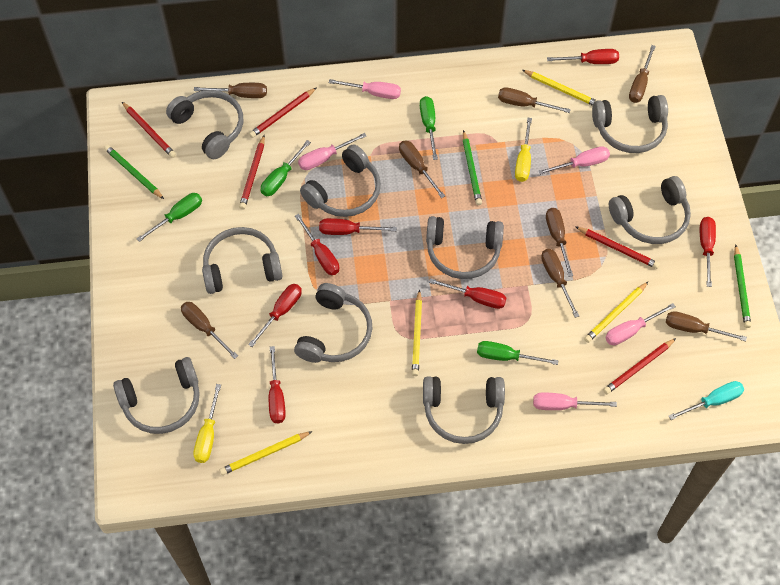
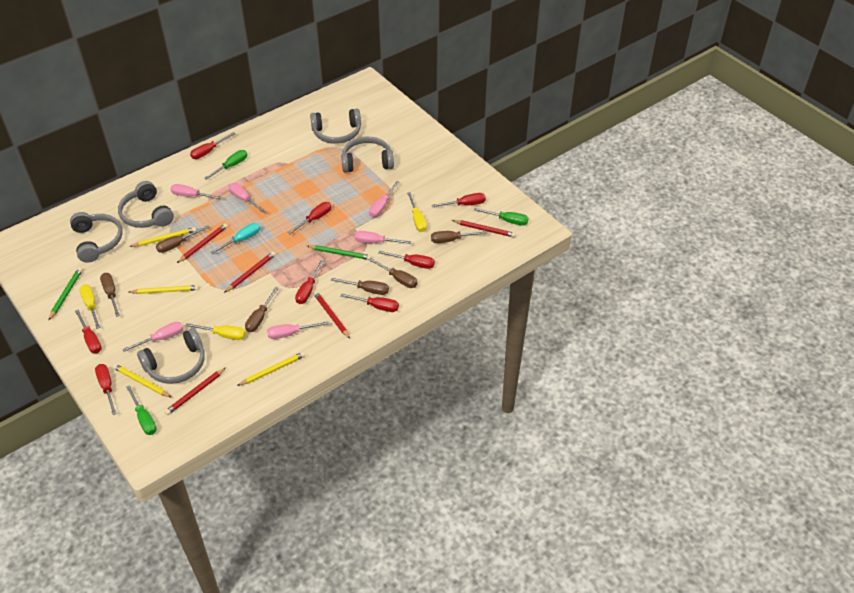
brown screwdriver: [181,302,238,359] [194,83,267,98] [399,140,445,198] [498,87,571,113] [541,249,579,318] [546,208,573,277] [629,45,656,103] [666,311,747,341] = 8 -> [100,273,120,317] [156,225,210,253] [245,287,279,332] [331,278,389,295] [369,258,418,288] [431,231,487,243] = 6
green pencil: [104,145,164,199] [463,130,482,205] [734,245,751,328] = 3 -> [48,267,83,321] [307,245,372,260] = 2
green screwdriver: [136,193,202,242] [261,140,311,196] [420,96,438,160] [477,341,559,365] = 4 -> [126,385,157,435] [204,150,247,180] [474,208,529,226] = 3
grey headphones: [113,357,200,434] [166,90,243,159] [202,227,282,294] [294,283,373,363] [300,144,381,217] [423,376,505,444] [426,216,504,279] [592,95,668,153] [609,176,691,244] = 9 -> [70,212,123,263] [118,181,174,228] [137,328,205,384] [310,109,361,144] [341,137,394,173] = 5
pink screwdriver: [298,133,367,170] [329,79,401,99] [533,393,617,410] [538,146,610,175] [605,303,676,345] = 5 -> [123,322,183,352] [171,184,223,200] [229,183,266,214] [267,321,329,339] [355,231,411,244] [369,181,399,217] = 6
red screwdriver: [248,284,302,347] [269,346,286,423] [295,214,339,275] [319,218,397,235] [429,278,506,309] [547,49,619,64] [700,217,716,287] = 7 -> [75,309,102,354] [95,364,117,415] [190,132,235,159] [288,202,331,234] [295,260,324,304] [340,293,399,312] [378,251,435,269] [432,193,486,207] = 8
yellow screwdriver: [194,384,221,463] [515,118,532,182] = 2 -> [80,284,100,329] [186,323,246,340] [407,192,427,232] = 3

